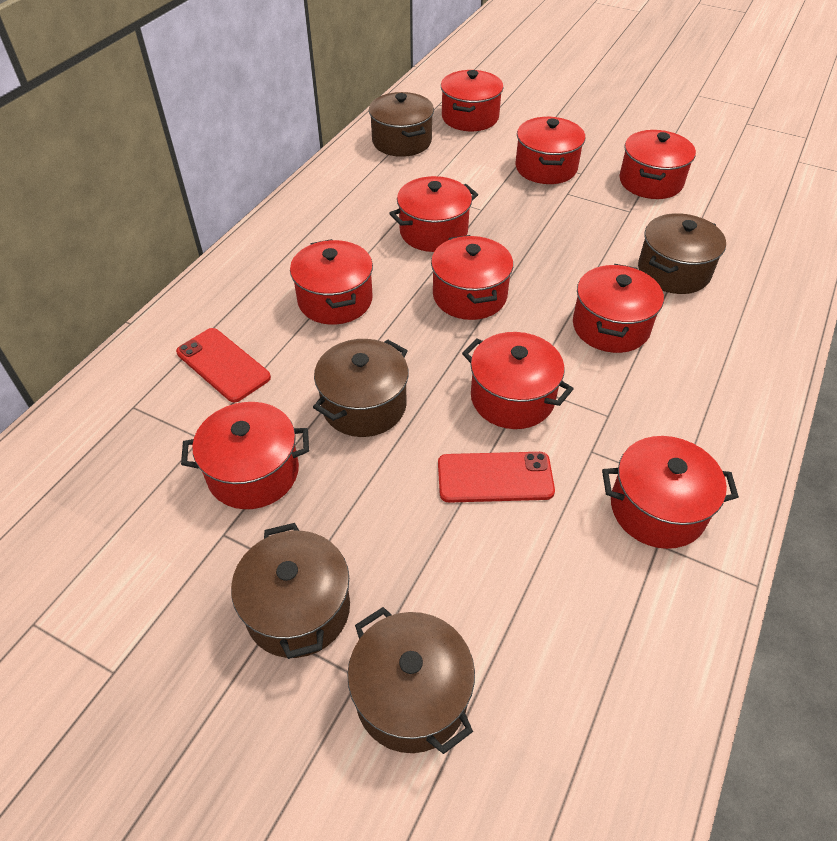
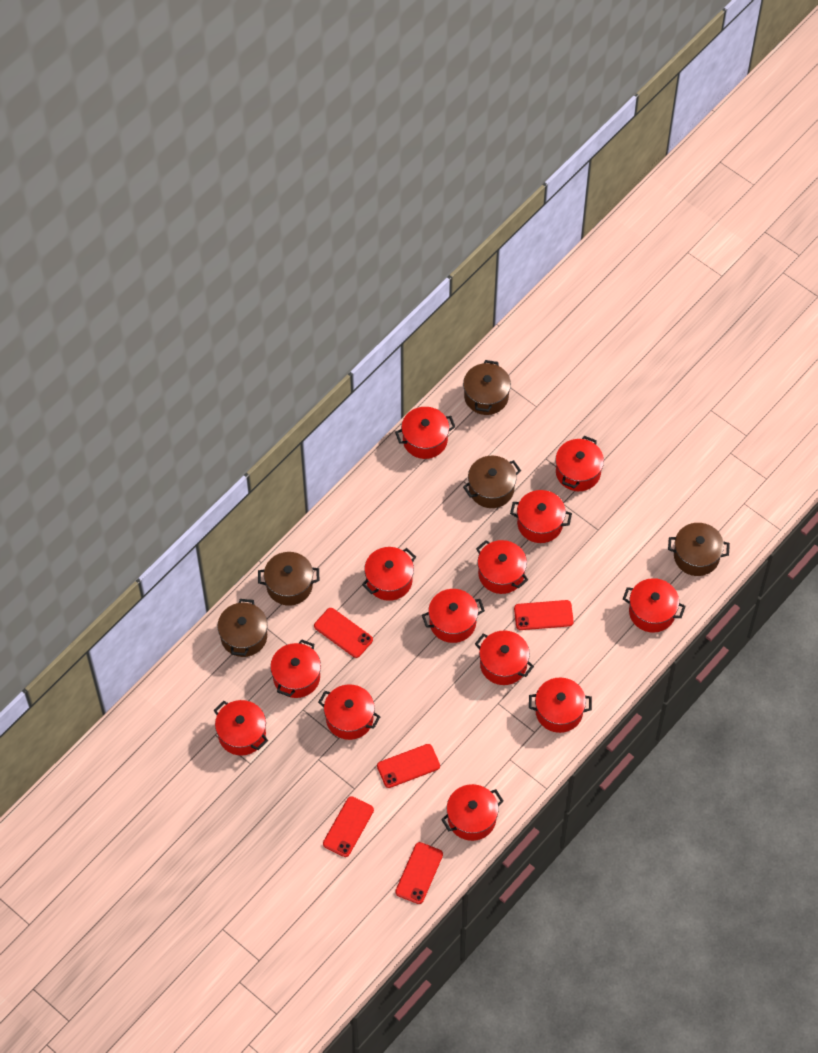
red phone: [176,328,271,403] [438,452,555,503] = 2 -> [314,608,373,658] [323,796,374,857] [377,744,440,788] [395,842,443,904] [514,600,574,630] = 5
red pot: [181,402,309,509] [290,239,373,325] [389,176,478,252] [431,235,513,320] [441,70,504,131] [462,332,574,429] [515,117,585,184] [573,264,664,353] [602,436,739,549] [619,130,696,199] = 10 -> [214,700,268,756] [270,639,321,698] [318,685,380,740] [362,547,416,601] [395,407,455,459] [422,589,485,643] [441,784,503,841] [475,630,534,685] [476,540,528,594] [510,490,572,543] [529,677,592,733] [555,436,604,491] [623,578,686,633] = 13

